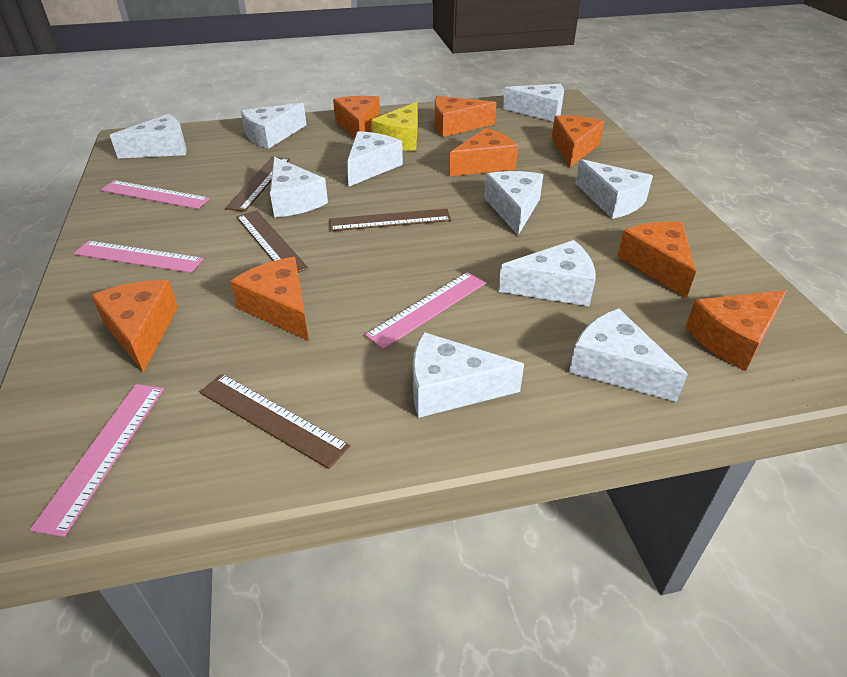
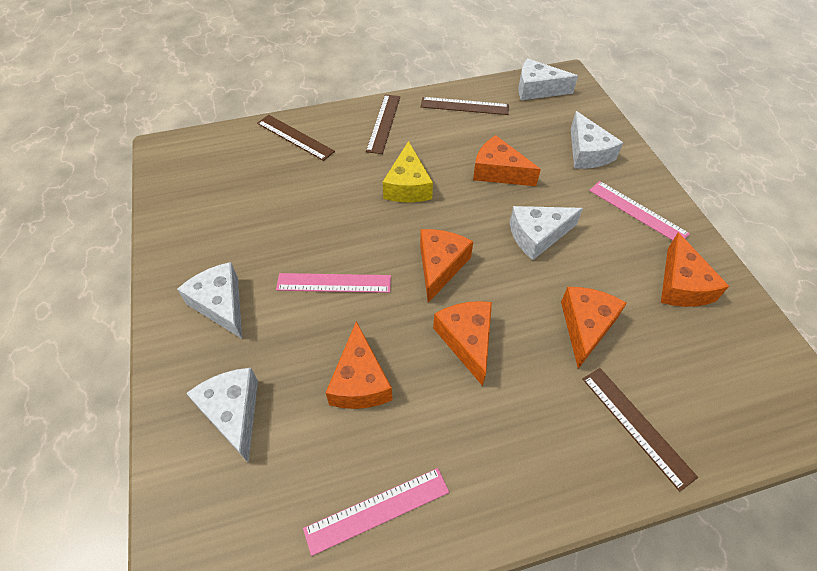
orange cheese: [91,280,178,372] [230,257,309,341] [333,96,380,138] [435,96,496,137] [449,128,518,176] [551,115,604,167] [617,222,696,298] [685,290,787,371] = 8 -> [326,321,392,409] [420,229,473,303] [433,301,492,386] [473,135,541,186] [561,287,627,369] [661,232,729,307] = 6
pink ruler: [30,384,164,537] [74,241,203,273] [101,180,210,209] [365,272,486,349] = 4 -> [276,273,391,293] [303,468,449,556] [589,181,690,241] = 3
white cheese: [110,114,187,158] [241,103,307,149] [270,157,328,217] [347,131,403,186] [413,332,524,418] [485,171,543,235] [498,240,596,306] [503,84,564,122] [569,308,688,402] [575,159,653,219] = 10 -> [177,262,242,339] [186,368,258,463] [510,206,583,260] [518,58,578,100] [571,111,623,169] = 5

